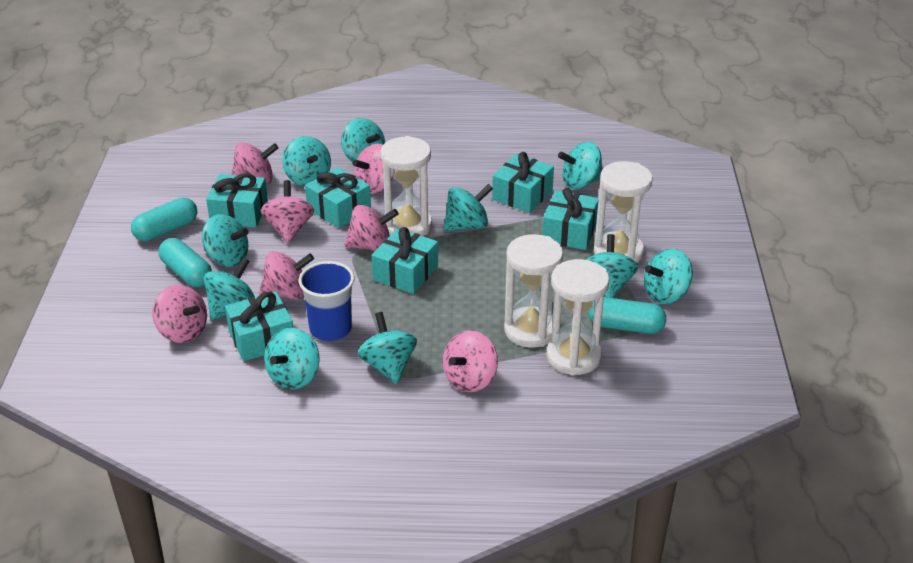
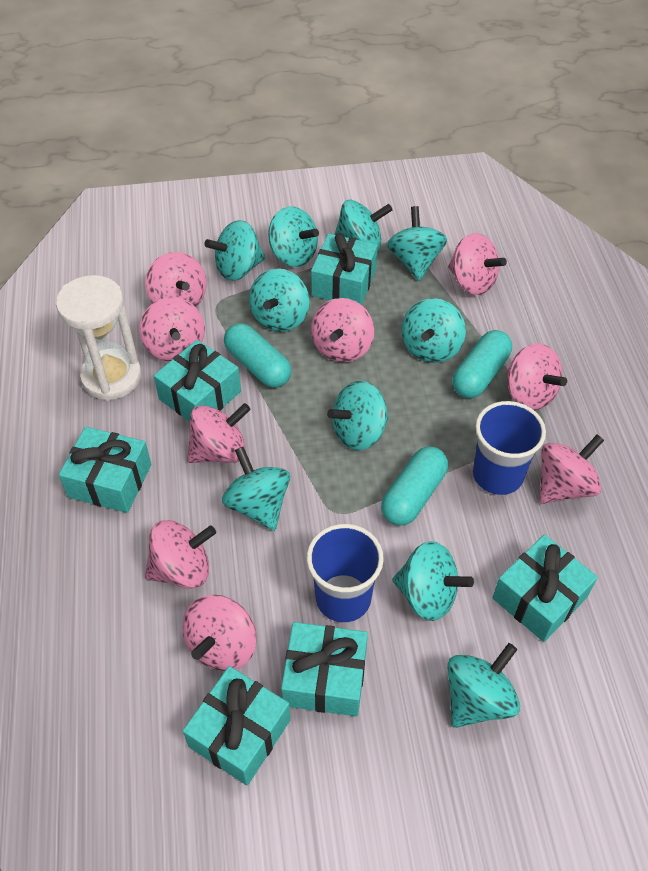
blue cup: [299,261,354,341] = 1 -> [307,524,384,622] [473,401,546,495] = 2
pink spinning top: [152,285,207,343] [231,142,278,185] [259,251,314,300] [261,180,314,243] [344,205,398,251] [352,144,393,194] [443,330,498,392] = 7 -> [139,297,205,362] [145,252,206,307] [145,520,216,589] [182,595,257,671] [187,403,251,463] [311,298,374,363] [448,233,507,295] [506,343,567,410] [539,434,604,504] = 9
white hourglass: [381,136,432,236] [504,234,563,348] [547,259,610,375] [594,161,653,263] = 4 -> [56,275,141,401] = 1

